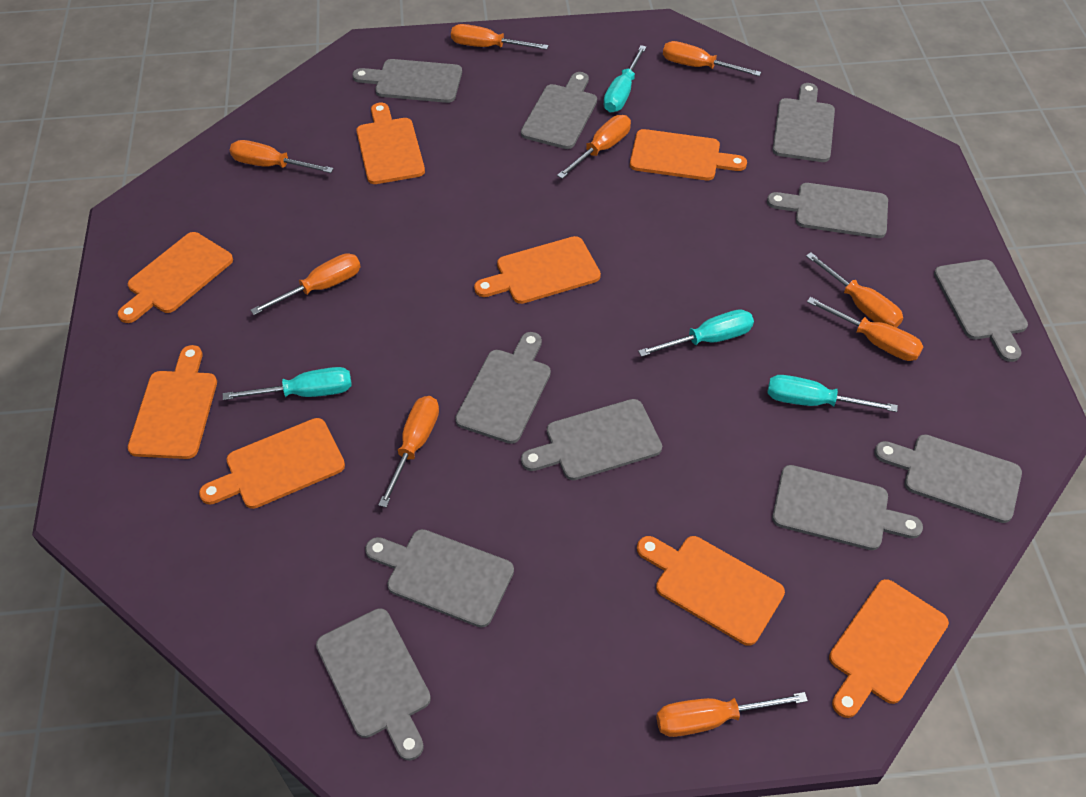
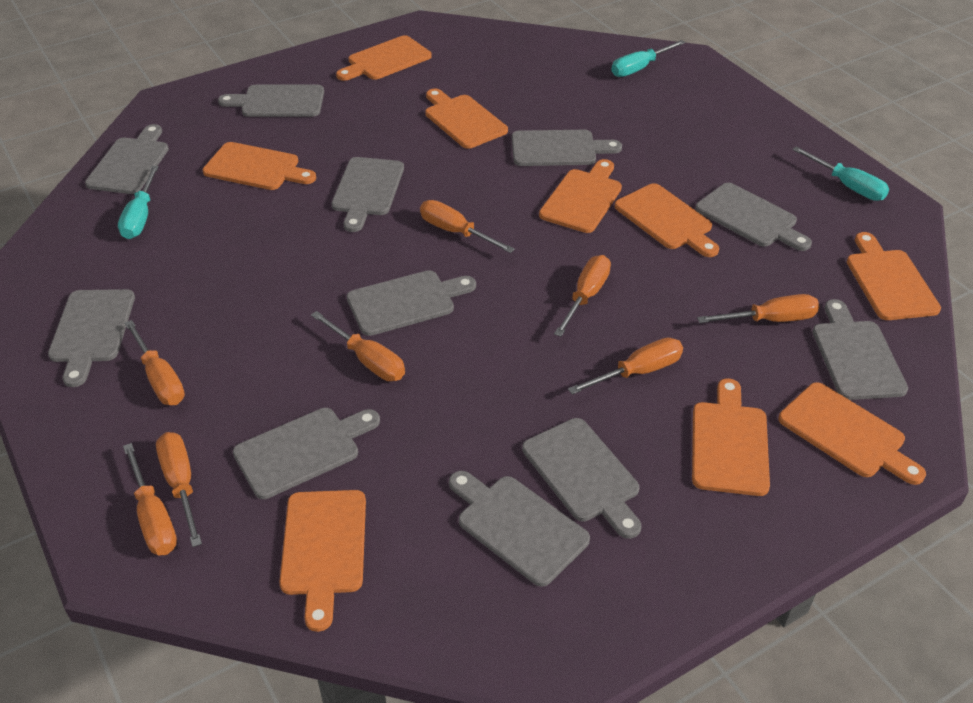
orange cutting board: [118,232,233,323] [128,345,217,459] [199,418,345,509] [356,103,425,184] [474,236,601,304] [630,129,747,180] [637,536,785,646] [829,579,949,718] = 8 -> [203,142,316,190] [279,490,366,632] [336,35,432,81] [425,89,508,149] [539,159,622,233] [615,183,719,257] [692,378,770,496] [779,382,926,485] [847,232,941,320] = 9
orange screwdriver: [230,140,334,173] [250,253,361,315] [378,396,439,508] [451,24,549,50] [557,115,631,179] [656,692,808,737] [663,41,761,76] [806,252,903,328] [807,297,924,361] = 9 -> [123,443,177,555] [124,320,185,405] [156,432,202,547] [311,311,405,381] [420,200,515,253] [554,255,611,337] [568,338,683,395] [697,294,819,323] = 8
turquoise screwdriver: [223,367,352,400] [603,45,646,112] [638,309,754,357] [768,375,898,412] = 4 -> [118,166,159,239] [611,40,685,77] [792,146,889,201] = 3

